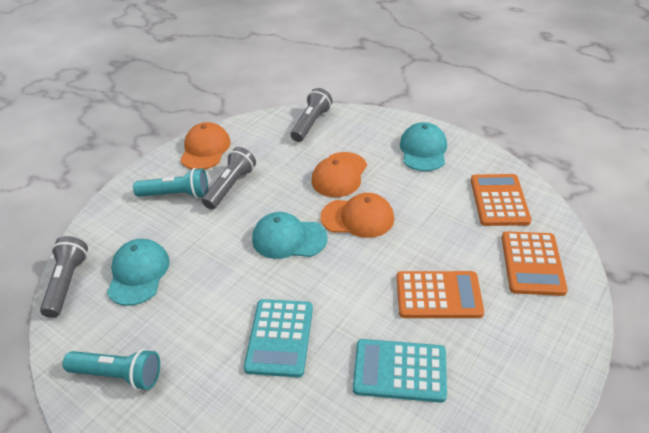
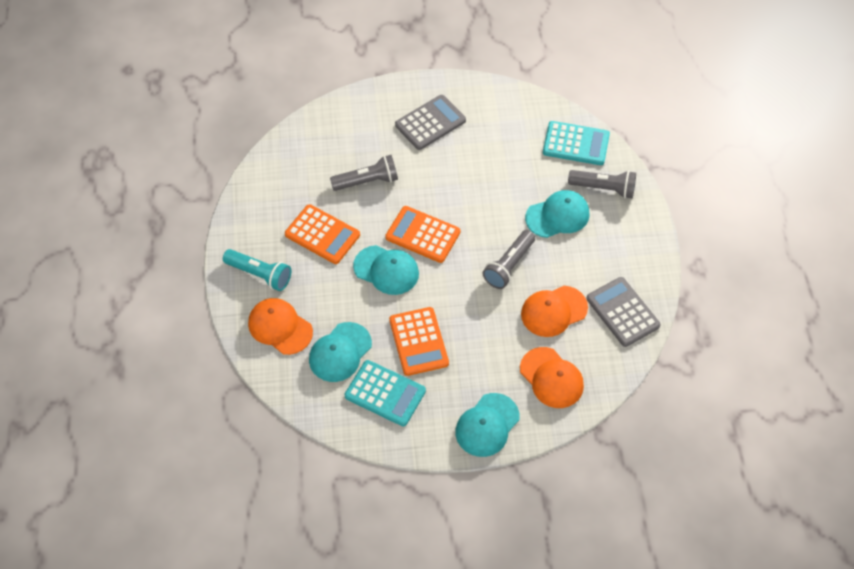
grey calculator: none = 0 -> [395,95,466,150] [586,277,661,347] = 2
turquoise cap: [107,239,170,306] [252,212,328,259] [400,122,447,171] = 3 -> [309,322,372,382] [353,245,419,295] [455,393,520,457] [525,190,590,238] = 4
turquoise flashlight: [62,349,160,390] [133,168,208,198] = 2 -> [223,249,291,291] = 1

